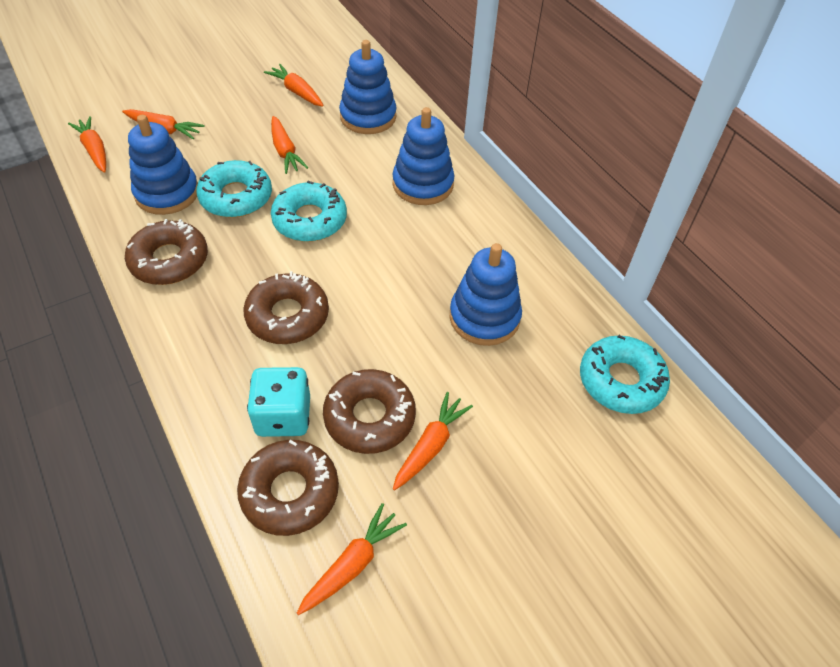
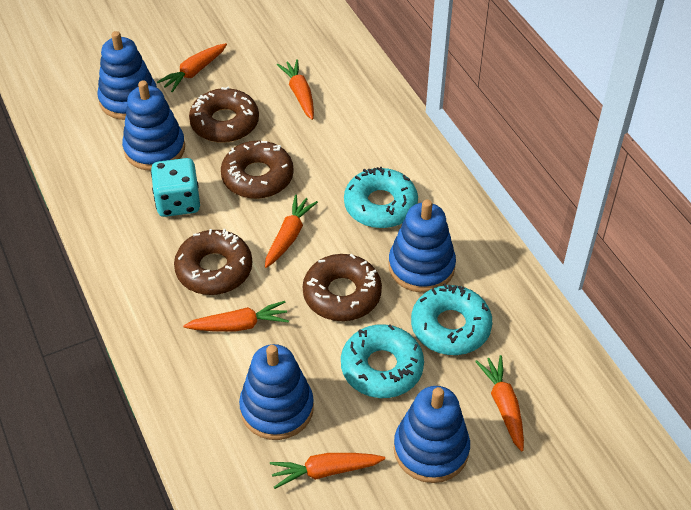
blue stacking toy: [128,115,198,215] [339,40,397,134] [393,107,454,205] [450,243,522,346] = 4 -> [97,31,157,120] [122,80,185,171] [239,344,314,440] [388,199,456,293] [394,386,470,483] = 5

